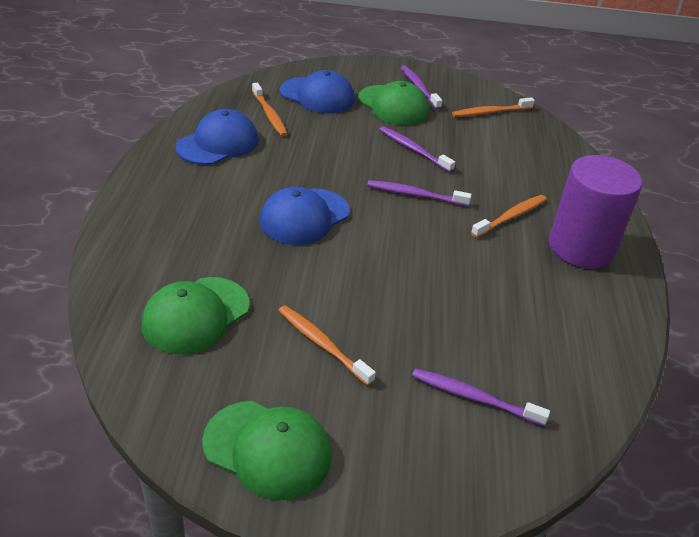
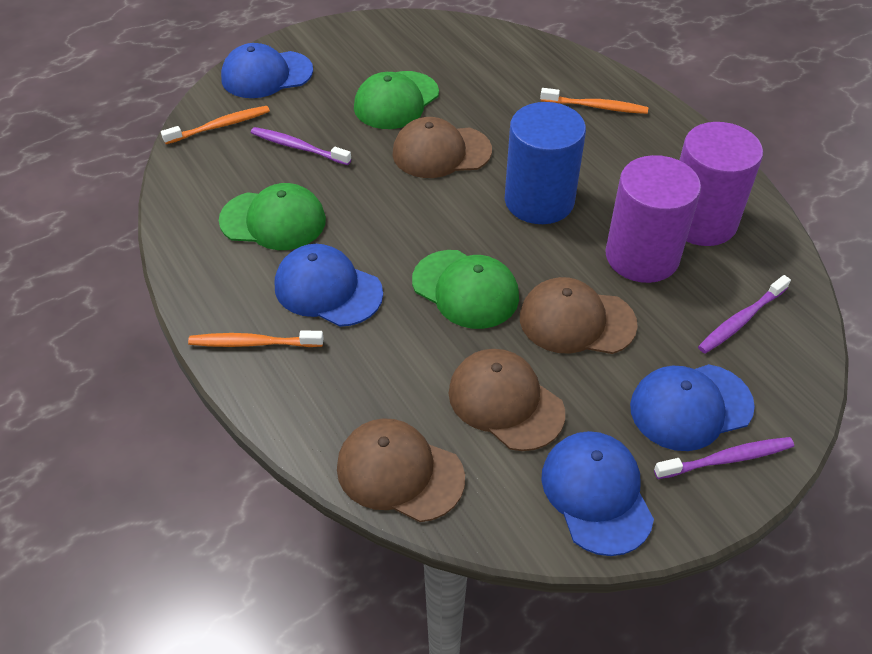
blue cap: [175,109,259,165] [259,187,350,245] [280,70,355,114] = 3 -> [221,43,313,98] [275,244,383,327] [541,431,654,556] [630,364,755,451] = 4
blue cylinder: none = 0 -> [505,102,586,224] = 1
brown cap: none = 0 -> [337,418,465,522] [392,117,492,178] [449,349,565,451] [520,277,638,354] = 4
orange toothbrush: [252,83,288,137] [278,305,376,386] [452,97,535,117] [471,195,547,238] = 4 -> [161,106,270,144] [188,331,324,347] [540,88,648,114] = 3
purple cylinder: [549,155,643,268] = 1 -> [605,155,701,283] [679,122,763,246] = 2
purple toothbrush: [367,180,472,206] [379,126,455,172] [401,66,442,110] [412,368,550,426] = 4 -> [251,127,351,165] [654,437,794,479] [698,275,791,353] = 3

